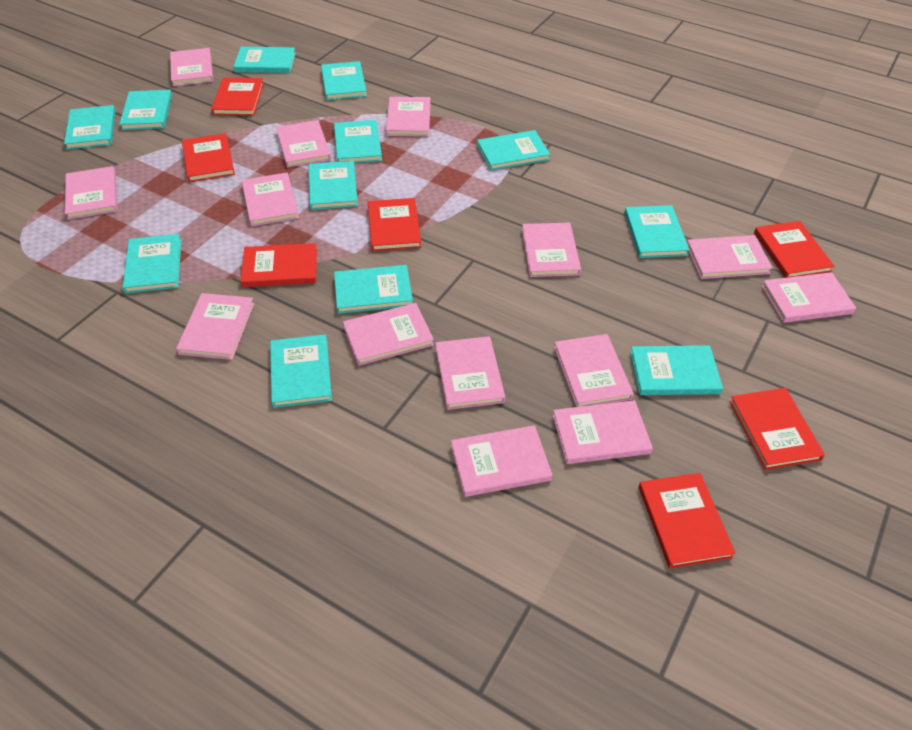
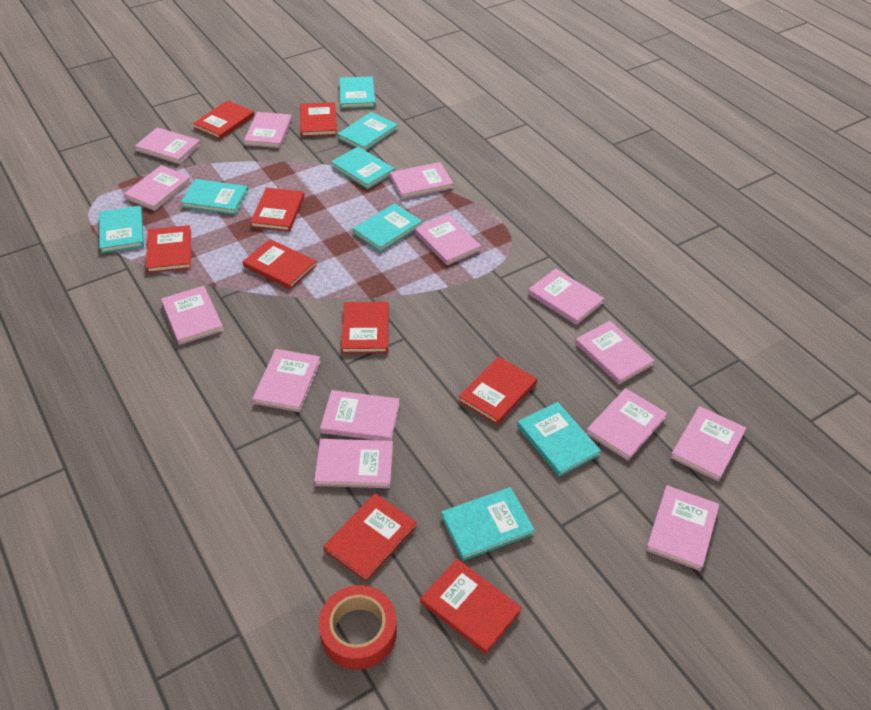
red book: [182,133,235,182] [211,78,264,116] [240,243,317,287] [368,198,421,251] [639,473,735,569] [729,388,825,470] [754,221,835,278] = 7 -> [146,225,191,273] [193,100,254,140] [243,239,317,290] [250,187,305,232] [300,102,337,137] [323,493,417,582] [341,302,389,354] [420,559,522,654] [458,356,537,425] = 9
red tape: none = 0 -> [319,585,397,670] = 1
turquoise book: [64,105,115,150] [119,90,172,130] [122,234,181,294] [234,47,296,73] [270,334,332,408] [309,161,358,210] [321,61,367,100] [334,120,382,163] [334,265,413,314] [477,130,550,171] [625,205,689,258] [630,345,723,395] = 12 -> [99,206,144,253] [181,179,248,215] [331,147,395,189] [337,112,398,151] [339,76,375,109] [353,203,422,252] [441,487,535,561] [517,402,601,477] = 8

